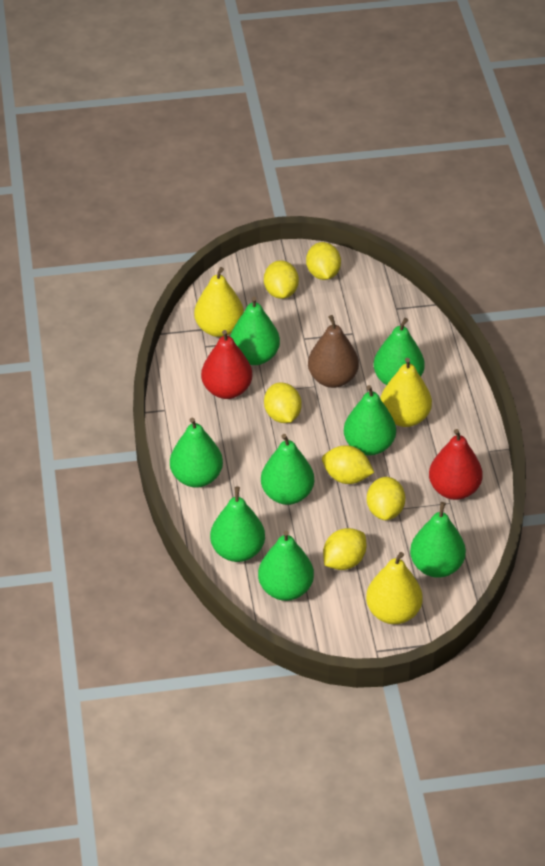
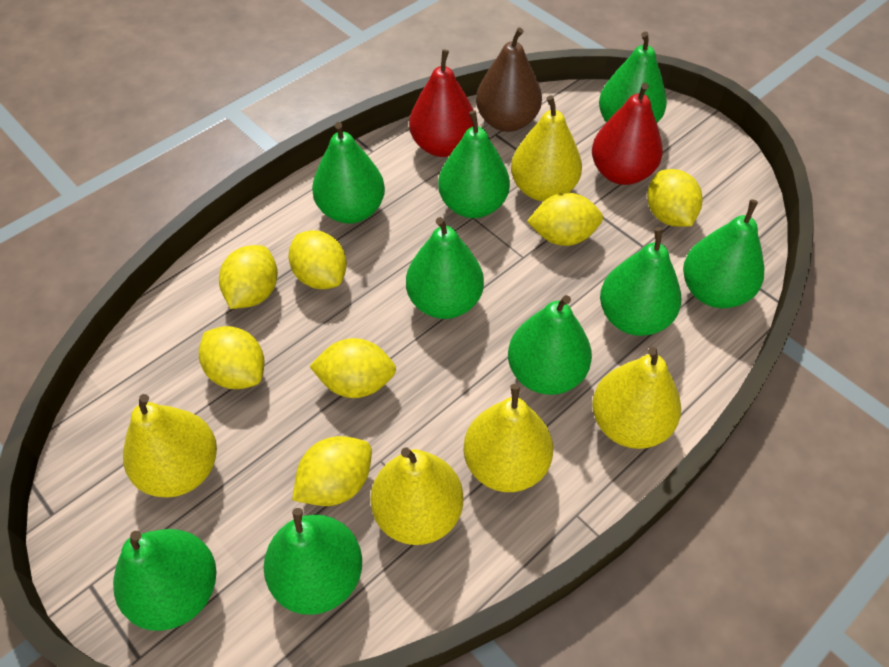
green pear: [170,418,223,488] [210,486,265,562] [230,297,280,365] [258,530,314,601] [261,434,314,505] [344,385,396,455] [374,318,425,385] [410,502,466,578] = 8 -> [113,529,216,631] [264,508,362,615] [312,122,385,224] [406,217,484,319] [438,110,510,218] [508,295,592,395] [599,32,667,123] [600,227,681,336] [683,199,764,308] = 9
yellow lemon: [264,260,299,299] [264,383,302,423] [306,242,341,280] [322,445,374,484] [323,528,366,570] [367,477,405,520] = 6 -> [199,326,264,389] [219,245,278,309] [288,230,347,289] [292,436,372,506] [309,338,396,398] [527,192,603,246] [647,169,702,227] = 7
yellow pear: [194,267,244,337] [366,552,423,624] [380,358,432,427] = 3 -> [123,394,217,498] [370,447,463,545] [463,384,553,492] [511,95,582,202] [592,347,681,449] = 5

